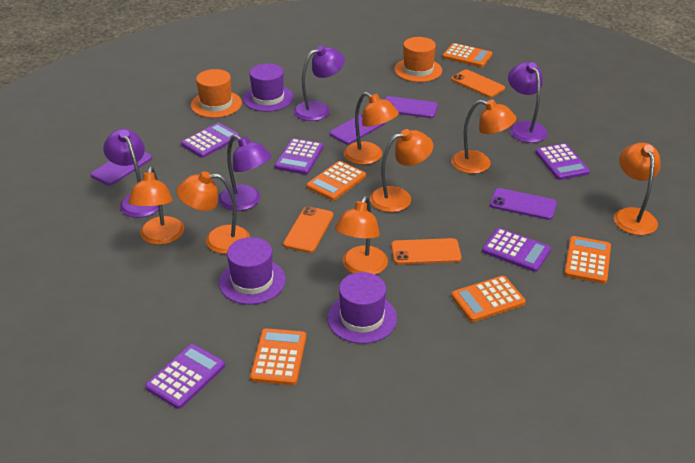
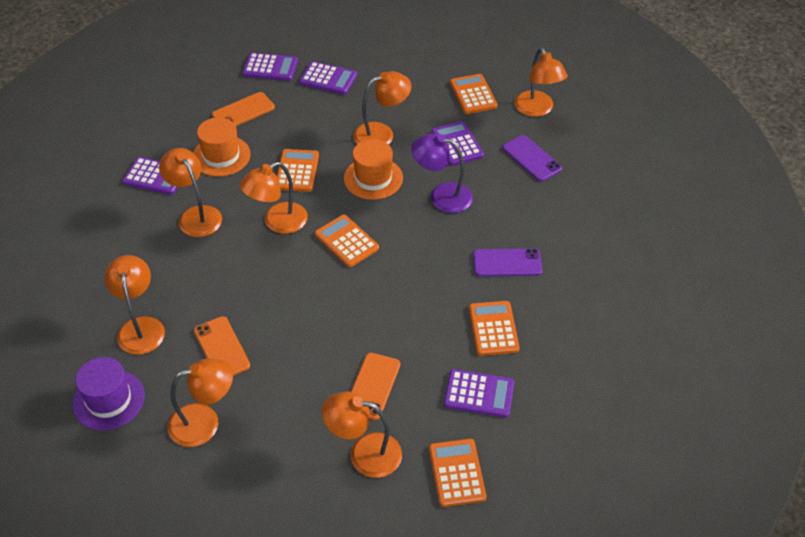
purple hat: [219,237,286,305] [243,64,294,112] [327,272,397,344] = 3 -> [73,357,145,430] = 1
purple lamp: [103,129,159,218] [218,135,272,211] [294,46,345,121] [508,62,548,143] = 4 -> [411,134,473,213] = 1
purple phone: [91,152,152,185] [329,113,385,144] [385,96,438,118] [490,188,557,220] = 4 -> [473,248,542,277] [503,135,562,182] = 2

